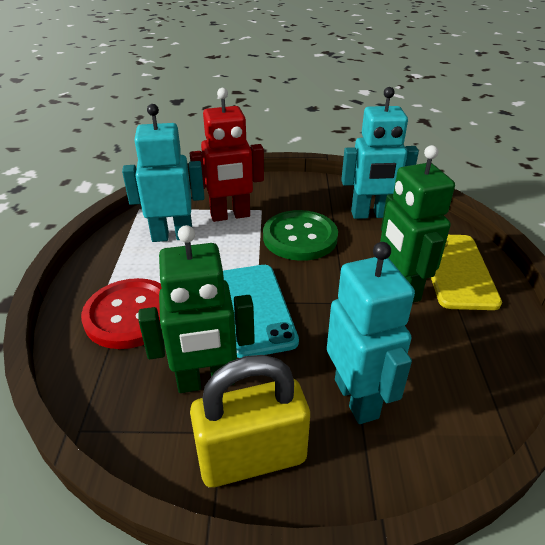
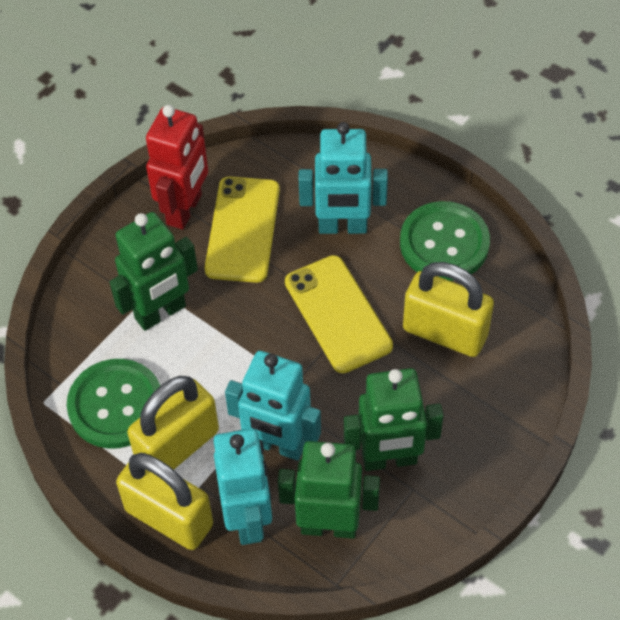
green button: [263,210,338,261] = 1 -> [67,359,161,449] [400,201,490,281] = 2
green robot: [139,225,255,393] [380,145,455,303] = 2 -> [110,212,198,331] [278,441,380,539] [344,368,444,471] = 3
red button: [81,278,161,349] = 1 -> none = 0
turquoise phone: [223,265,299,358] = 1 -> none = 0
yellow padlock: [190,355,310,488] = 1 -> [116,453,213,550] [127,376,219,470] [403,262,494,357] = 3
yellow phone: [431,235,502,310] = 1 -> [205,177,280,283] [285,255,393,373] = 2

